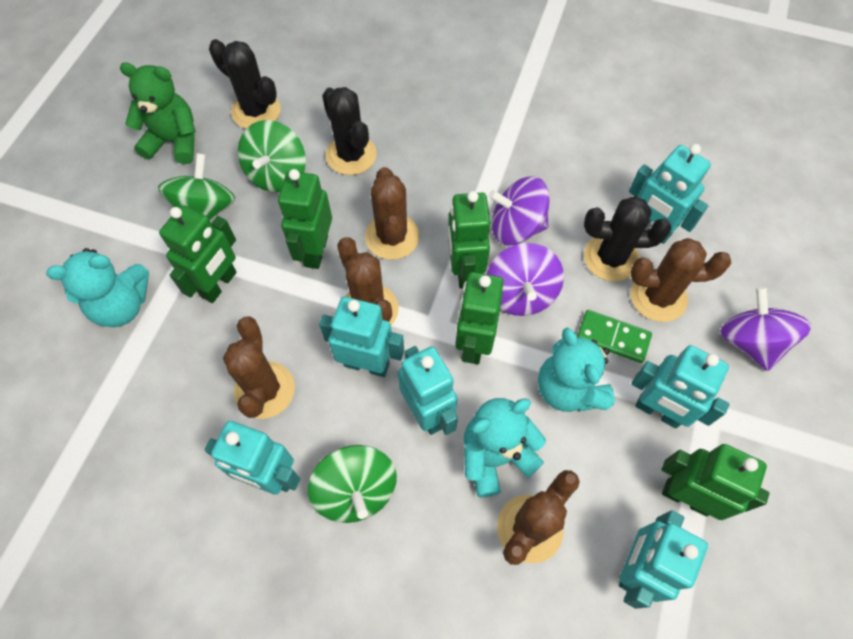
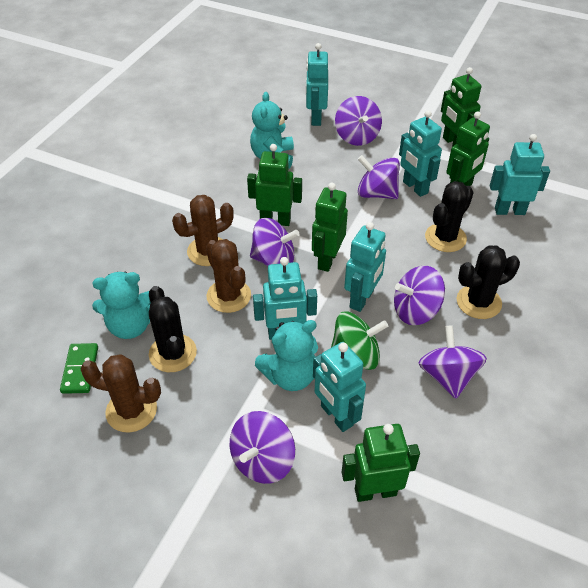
brown cactus: [223,316,295,419] [337,237,399,325] [365,167,419,260] [497,470,580,565] [631,238,731,322] = 5 -> [80,354,161,433] [172,195,234,266] [206,239,251,313] = 3
green spinning top: [158,153,235,220] [238,120,306,192] [308,445,397,523] = 3 -> [331,311,388,370] = 1
green teddy bear: [120,62,196,164] = 1 -> none = 0
purple spinning top: [487,243,564,316] [489,176,550,246] [720,286,811,371] = 3 -> [230,411,295,484] [250,218,300,267] [335,96,382,146] [358,155,400,199] [394,266,445,325] [418,325,487,399] = 6

